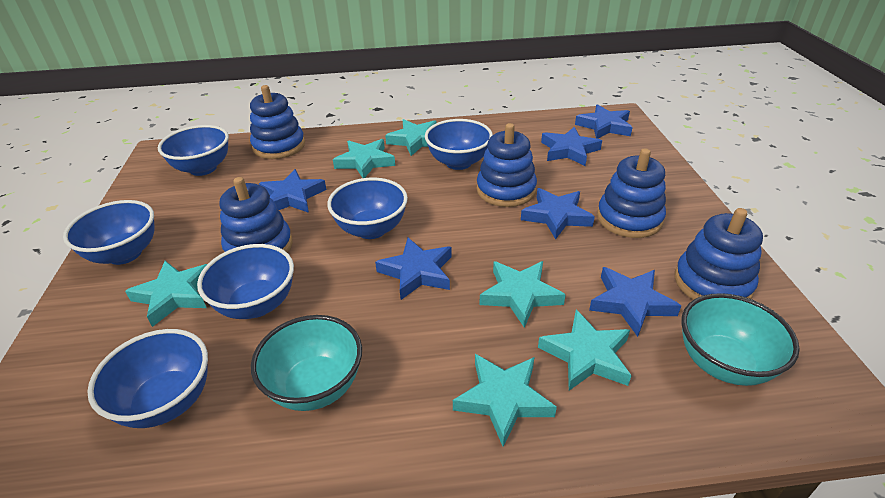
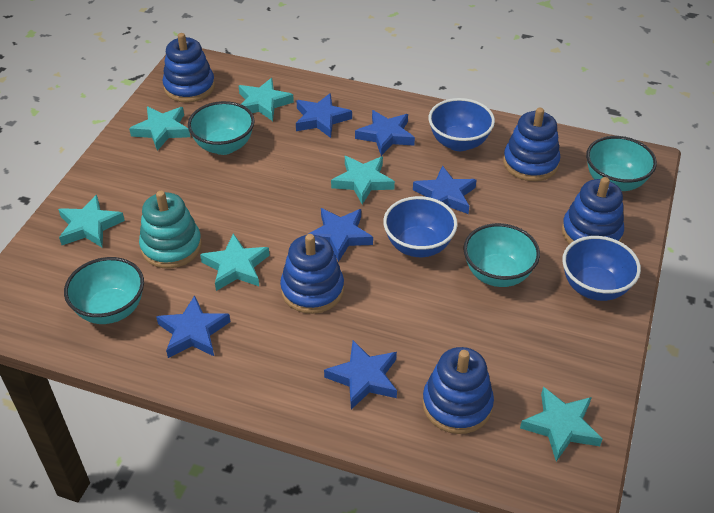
blue bowl: [63,200,154,265] [87,329,208,428] [158,125,229,176] [197,244,294,319] [327,178,408,239] [425,119,493,170] = 6 -> [383,196,458,257] [428,98,495,151] [562,236,641,301] = 3
turquoise bowl: [251,315,362,411] [681,293,800,386] = 2 -> [64,257,144,324] [188,101,255,155] [463,223,540,287] [586,136,657,191] = 4
turquoise stacking toy: none = 0 -> [139,191,202,268] = 1

